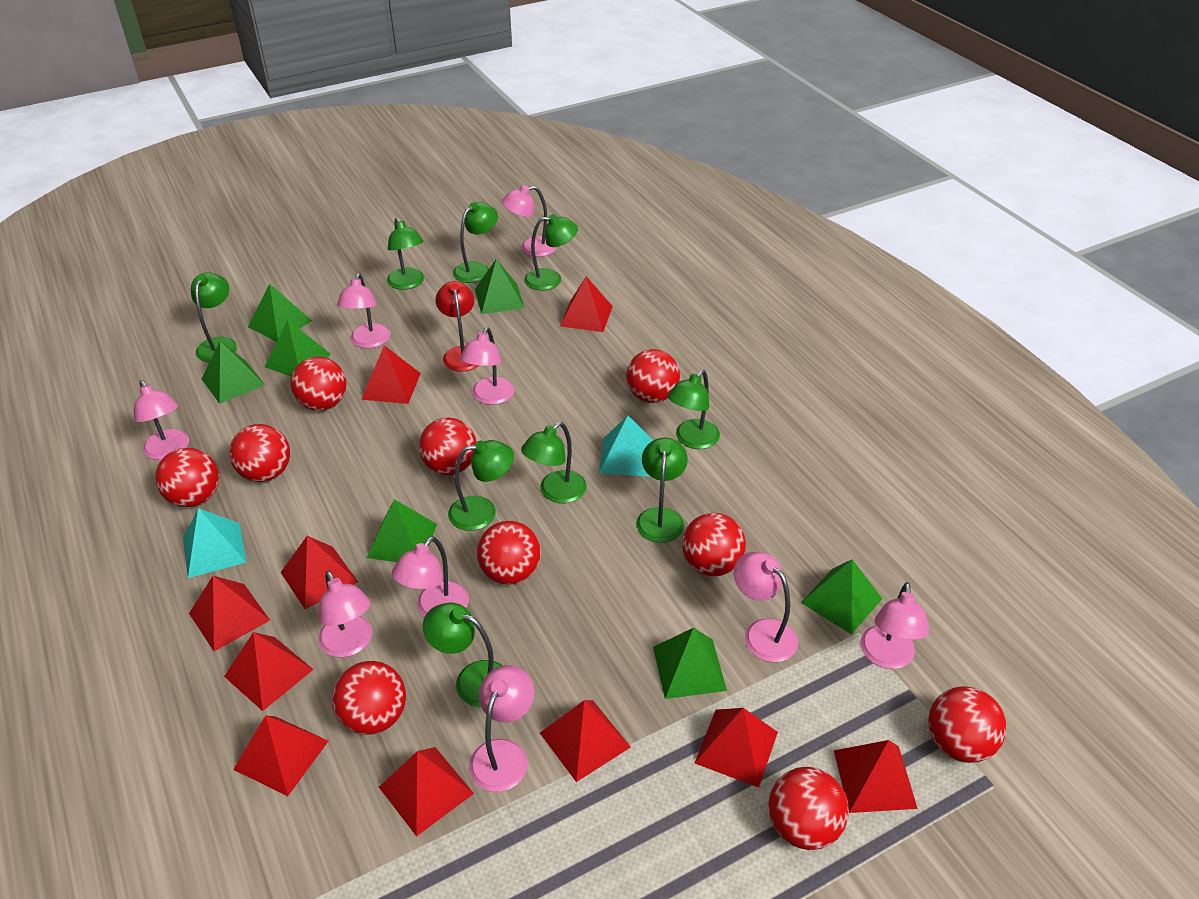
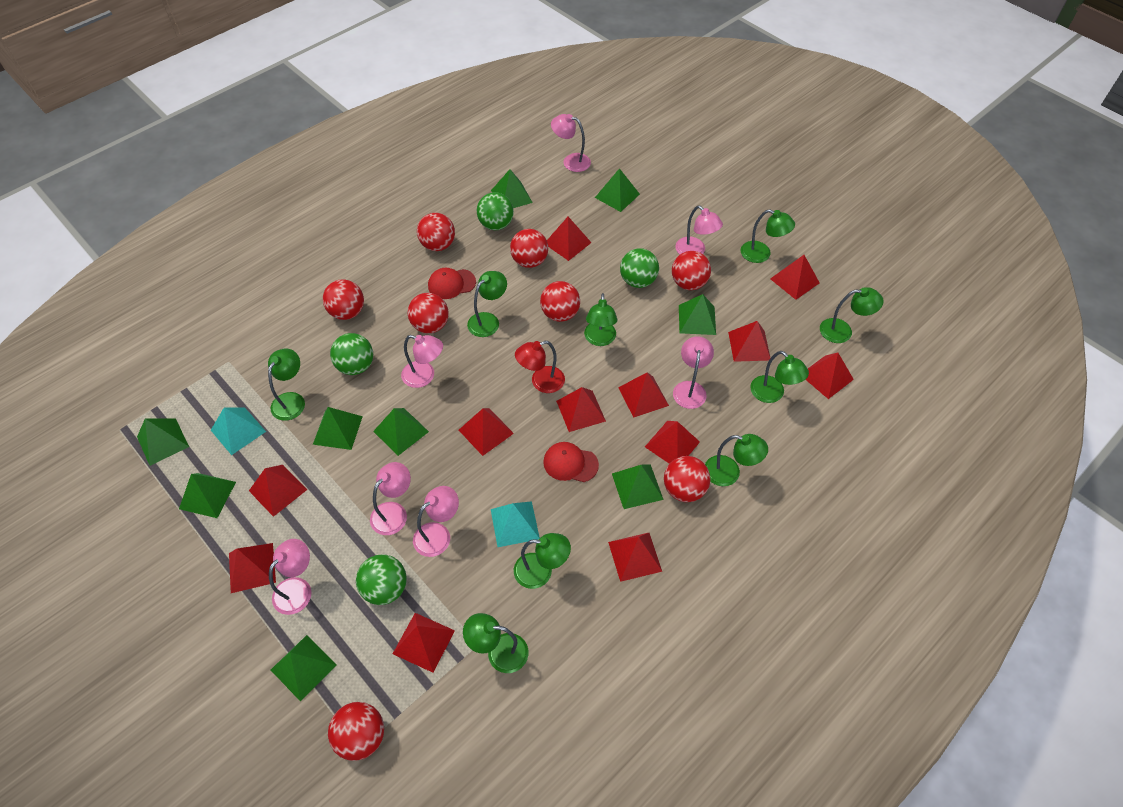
green ball: none = 0 -> [330,333,373,375] [356,554,407,605] [477,192,514,230] [620,248,659,288] = 4
green pyramid: [201,341,265,404] [248,283,312,342] [265,320,331,377] [367,499,437,562] [475,259,525,314] [653,628,727,699] [801,559,882,635] = 7 -> [137,418,189,466] [179,473,236,518] [271,635,337,702] [313,407,363,450] [373,408,429,456] [491,169,533,208] [595,168,640,212] [612,464,664,509] [679,294,716,335] = 9
pink lamp: [134,380,189,460] [319,571,372,657] [337,273,390,348] [392,536,469,617] [460,327,514,405] [469,665,534,792] [502,185,557,257] [734,552,798,662] [860,582,929,669] = 9 -> [269,539,311,615] [370,462,411,535] [401,335,443,388] [413,486,459,557] [551,114,591,172] [673,336,714,409] [675,206,723,254] = 7
red ball: [155,448,219,507] [229,424,290,482] [291,357,347,411] [332,661,406,735] [419,417,476,475] [477,521,541,585] [626,349,680,403] [682,513,746,576] [768,767,849,850] [928,686,1006,763] = 10 -> [323,280,364,320] [328,702,384,761] [408,293,449,333] [417,213,455,251] [510,229,548,268] [540,281,580,322] [664,456,711,502] [672,251,711,290] = 8
red cap: none = 0 -> [428,268,476,299] [543,442,599,482] = 2
red pyramid: [189,576,270,651] [224,632,314,711] [233,716,328,796] [280,536,358,609] [361,345,421,404] [379,747,474,836] [540,700,631,782] [560,276,613,332] [695,708,778,788] [834,740,918,813] = 10 -> [229,543,276,593] [249,465,308,517] [393,613,455,673] [459,408,514,456] [547,217,591,261] [556,387,606,432] [608,533,662,582] [618,373,669,417] [645,421,700,464] [728,321,770,362] [770,255,820,300] [805,353,854,399] = 12

